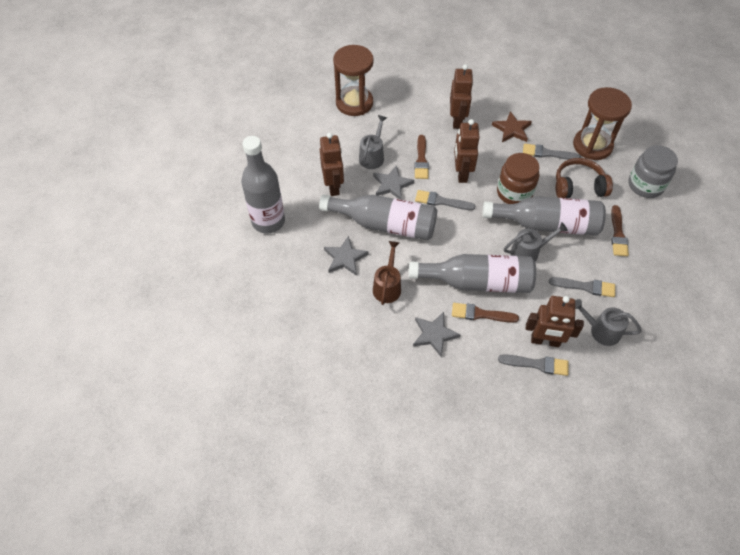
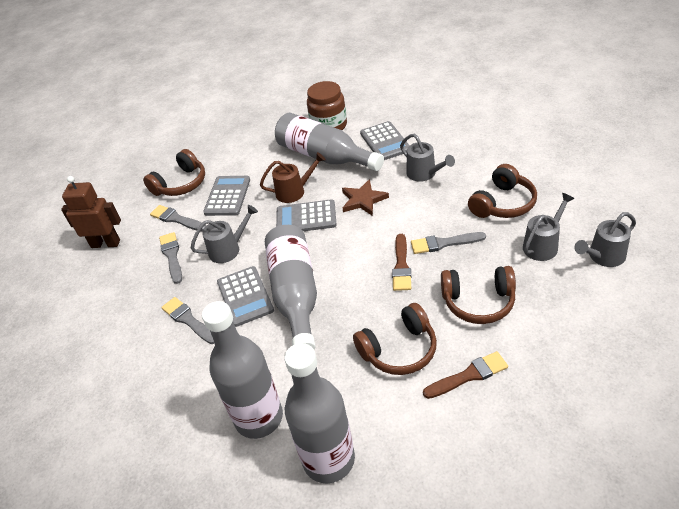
brown brush: [414,135,429,179] [452,303,519,323] [611,205,629,256] = 3 -> [392,234,411,291] [423,351,508,399] = 2
brown headphones: [555,158,613,198] = 1 -> [143,149,205,196] [353,303,437,375] [441,266,516,324] [468,164,537,218] = 4
brown hourglass: [333,45,374,116] [573,87,632,160] = 2 -> none = 0
brown robot: [320,133,344,196] [450,64,473,129] [454,119,480,183] [526,296,584,347] = 4 -> [61,176,121,248] = 1
grey calculator: none = 0 -> [203,176,250,216] [217,266,274,327] [276,199,337,231] [360,121,410,160] = 4
grey jar: [628,145,678,198] = 1 -> none = 0
grey star: [324,236,369,276] [373,165,414,200] [413,312,461,357] = 3 -> none = 0
grey watering can: [359,115,387,169] [504,222,568,262] [575,299,641,346] = 3 -> [191,205,258,263] [400,134,455,182] [523,193,575,261] [574,212,636,267] = 4

